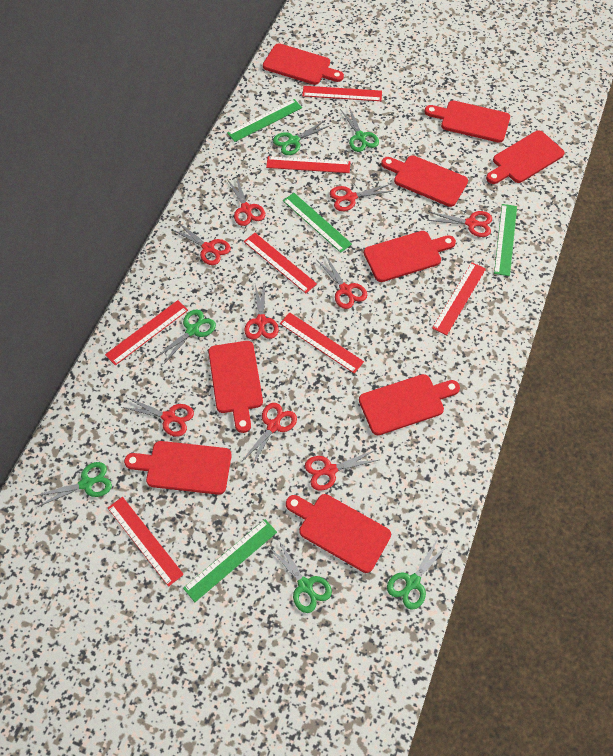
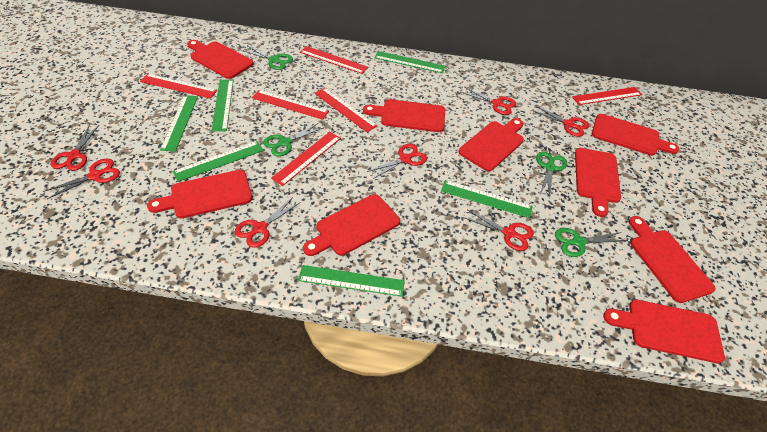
green ruler: [183,519,277,602] [227,99,302,142] [283,193,352,253] [494,204,517,276] = 4 -> [160,95,198,151] [173,141,264,182] [212,80,234,131] [298,265,405,297] [374,51,445,73] [441,180,533,218] = 6
green scissors: [35,462,112,507] [155,309,216,365] [270,539,332,613] [273,120,331,155] [340,107,379,152] [387,539,449,610] = 6 -> [242,46,293,70] [263,123,324,156] [536,152,567,197] [555,228,626,257] = 4
red ruler: [105,300,188,365] [108,497,184,587] [244,233,317,293] [266,156,350,173] [280,313,364,373] [302,86,382,101] [432,262,486,335] = 7 -> [140,74,217,99] [252,90,329,120] [271,132,341,186] [300,46,368,74] [314,88,377,132] [572,87,642,105] = 6
red scissors: [121,397,194,437] [171,222,231,265] [227,176,265,226] [241,403,297,468] [244,284,279,340] [305,450,378,491] [317,255,367,309] [330,184,393,211] [427,211,492,237] = 9 -> [43,158,120,199] [51,125,99,171] [235,197,301,248] [367,144,427,179] [461,87,516,115] [463,209,534,251] [531,105,589,137] = 7

